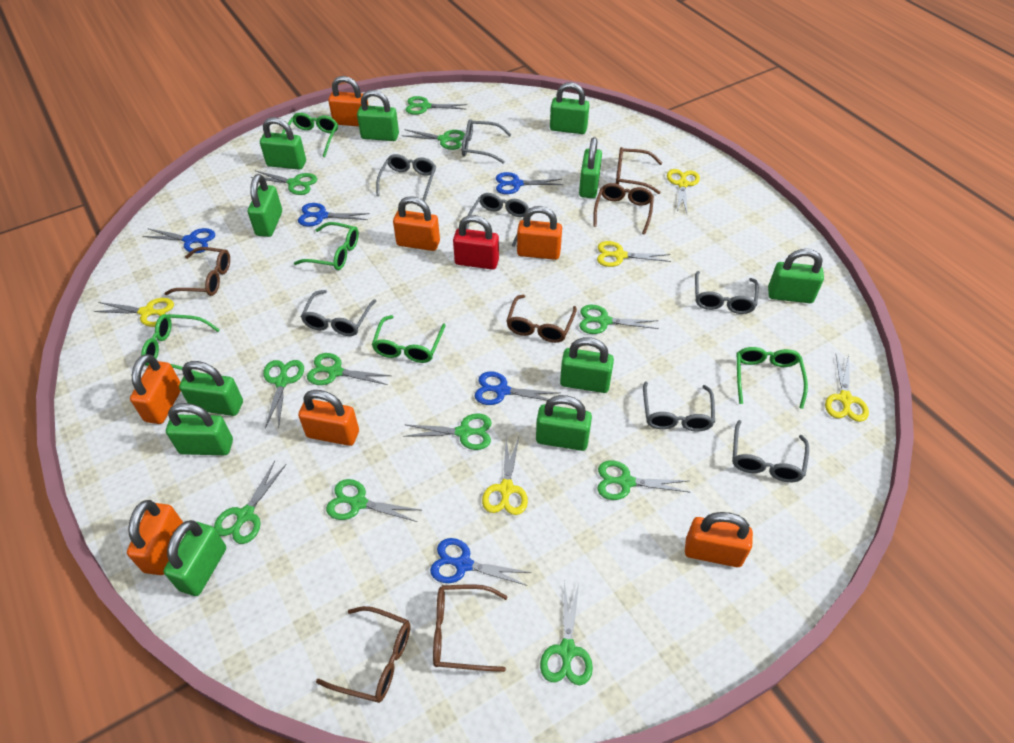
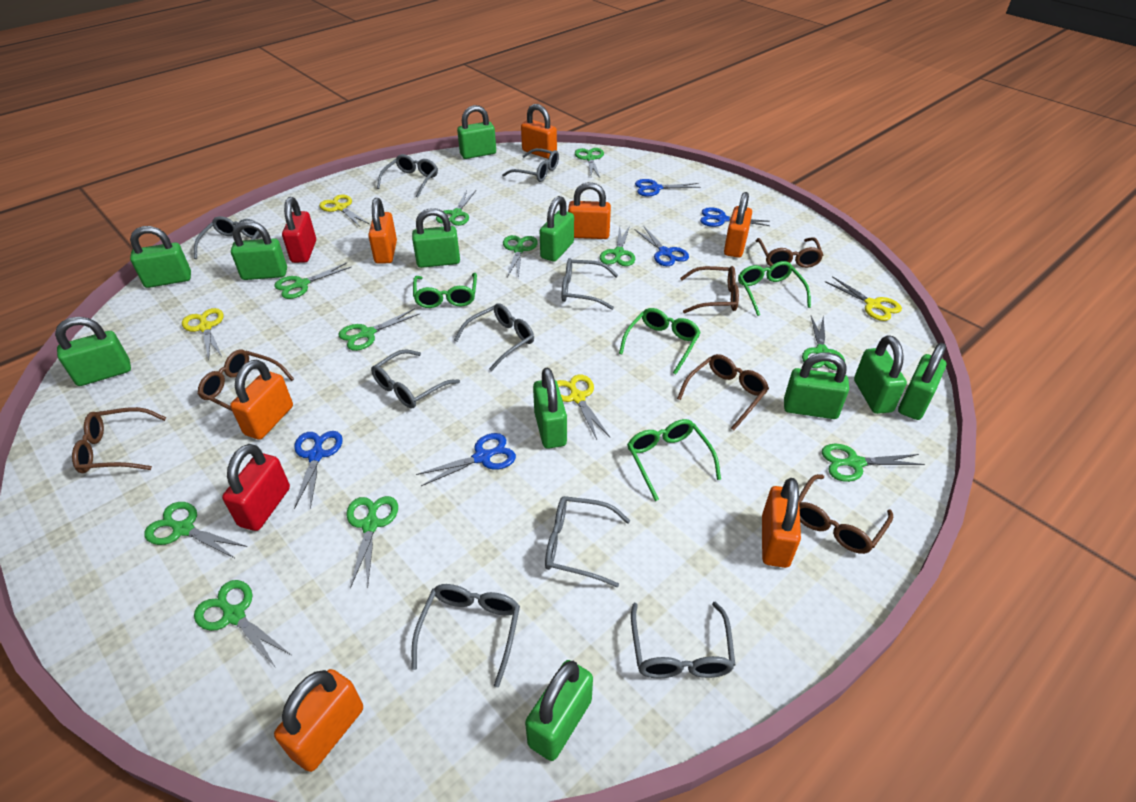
green glasses: [141,314,220,372] [281,113,338,157] [294,222,359,270] [372,315,446,363] [736,347,808,409] = 5 -> [413,273,477,308] [619,308,701,374] [627,419,721,501] [738,261,811,316] = 4
grey glasses: [300,290,376,336] [376,154,436,202] [462,119,512,164] [466,193,529,247] [643,381,715,432] [695,271,759,314] [733,420,809,482] = 7 -> [194,216,262,259] [371,349,460,409] [377,154,438,198] [412,584,520,687] [454,303,534,371] [502,148,559,182] [545,496,630,587] [561,258,618,310] [631,602,735,679] = 9
red padlock: [453,215,499,270] = 1 -> [222,444,290,531] [282,197,316,263] = 2
yellow scissors: [94,298,174,327] [482,437,528,515] [597,241,671,267] [667,169,700,213] [825,354,869,422] = 5 -> [182,308,224,360] [319,194,369,226] [557,375,610,439] [825,276,902,321] = 4

